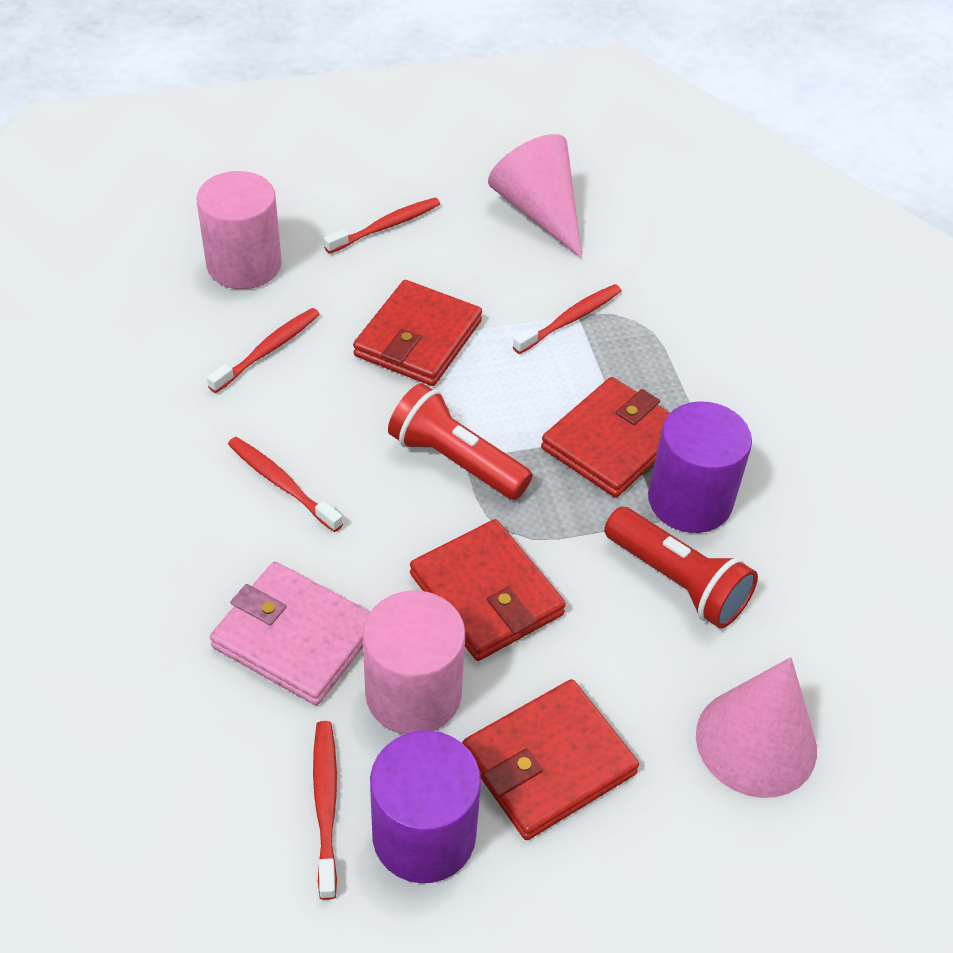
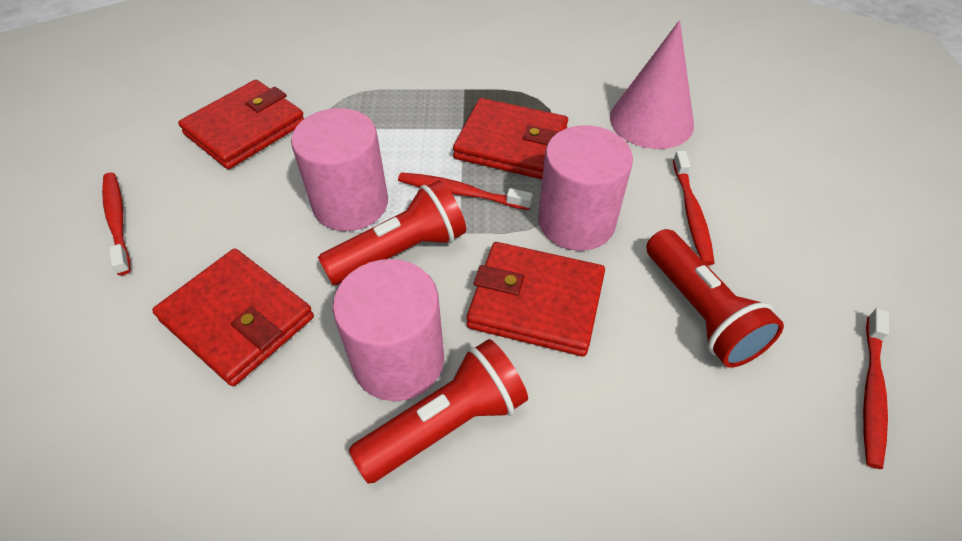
pink cone: [488,134,582,259] [696,657,817,798] = 2 -> [610,20,694,149] = 1
pink cylinder: [197,171,282,289] [363,590,465,734] = 2 -> [291,108,388,231] [333,259,444,401] [538,125,633,251] = 3
pink wallet: [210,562,370,705] = 1 -> none = 0
purple cylinder: [370,730,481,883] [648,401,752,533] = 2 -> none = 0
red flashlight: [388,383,533,500] [604,507,758,628] = 2 -> [318,180,466,285] [349,339,528,484] [646,229,784,368] = 3
red toothbrush: [207,308,320,393] [228,437,343,532] [313,721,337,900] [324,198,440,254] [513,284,621,354] = 5 -> [102,172,130,275] [398,172,533,210] [673,151,715,265] [863,308,889,469] = 4

